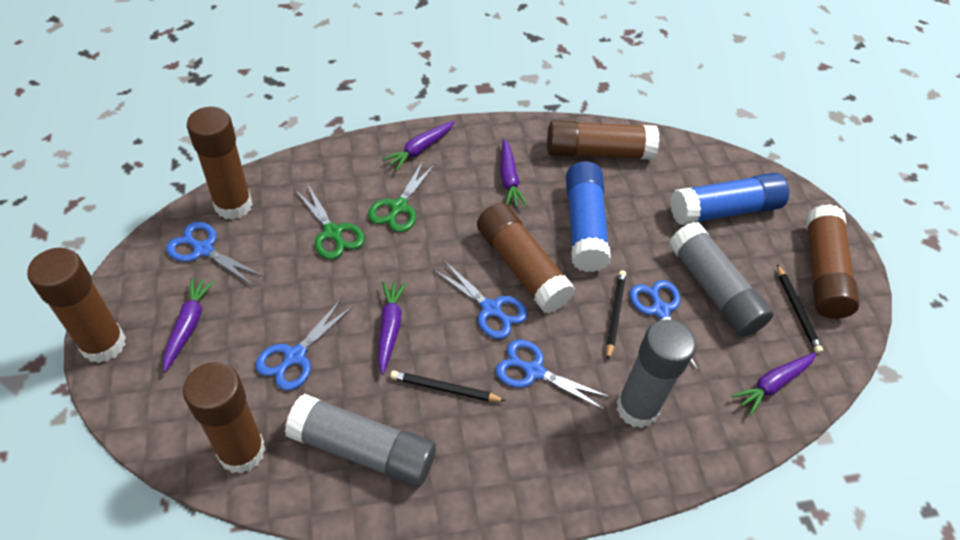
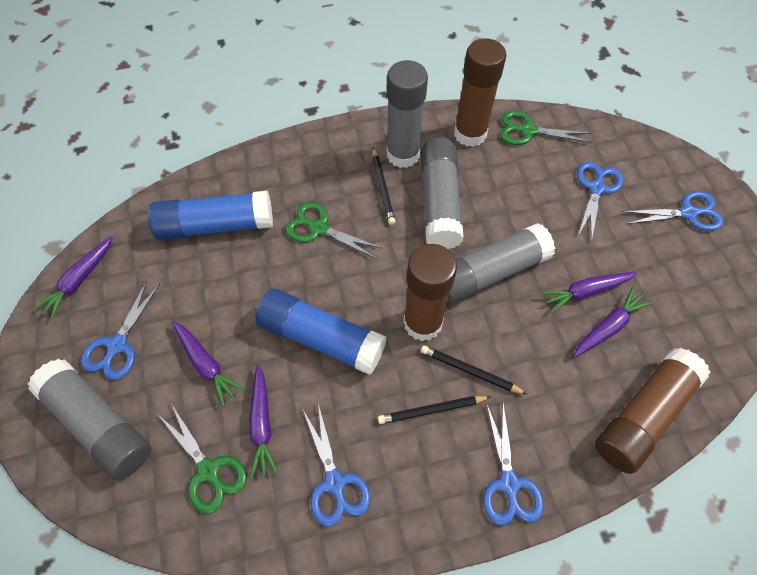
brown glue stick: [27,248,126,363] [183,362,266,474] [187,107,253,220] [477,203,575,313] [547,120,659,160] [806,204,860,319] = 6 -> [403,244,457,341] [454,38,506,147] [595,348,710,474] = 3
green scissors: [295,183,365,260] [368,161,435,232] = 2 -> [159,403,247,514] [285,202,383,259] [500,111,592,145] = 3
grey glue stick: [285,394,436,488] [616,319,696,428] [669,222,774,337] = 3 -> [28,359,151,481] [387,60,428,168] [421,137,464,249] [447,223,555,304] = 4

